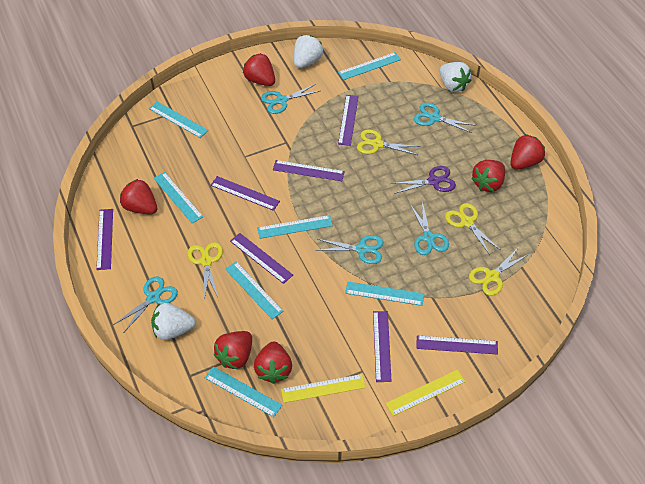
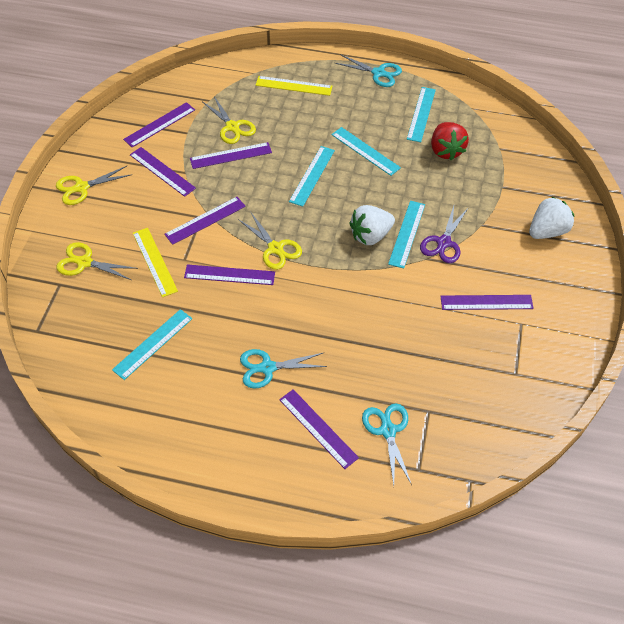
red strawberry: [120,179,157,214] [214,331,252,370] [243,53,275,86] [254,341,292,384] [471,160,505,192] [510,134,545,170] = 6 -> [431,122,469,160] = 1
turquoise ruler: [149,101,208,138] [154,172,203,223] [205,366,282,417] [225,261,283,319] [257,215,333,239] [338,52,401,80] [345,282,424,306] = 7 -> [112,309,192,380] [289,146,335,207] [331,127,401,176] [388,201,425,269] [407,87,436,142] = 5
turquoise scissors: [113,276,178,332] [261,84,320,114] [316,235,383,264] [410,202,449,255] [414,103,476,133] = 5 -> [240,349,327,389] [335,54,402,87] [362,403,412,485] = 3
white strawberry: [151,303,196,340] [294,35,323,68] [439,62,472,92] = 3 -> [349,205,395,245] [529,197,574,239] = 2

